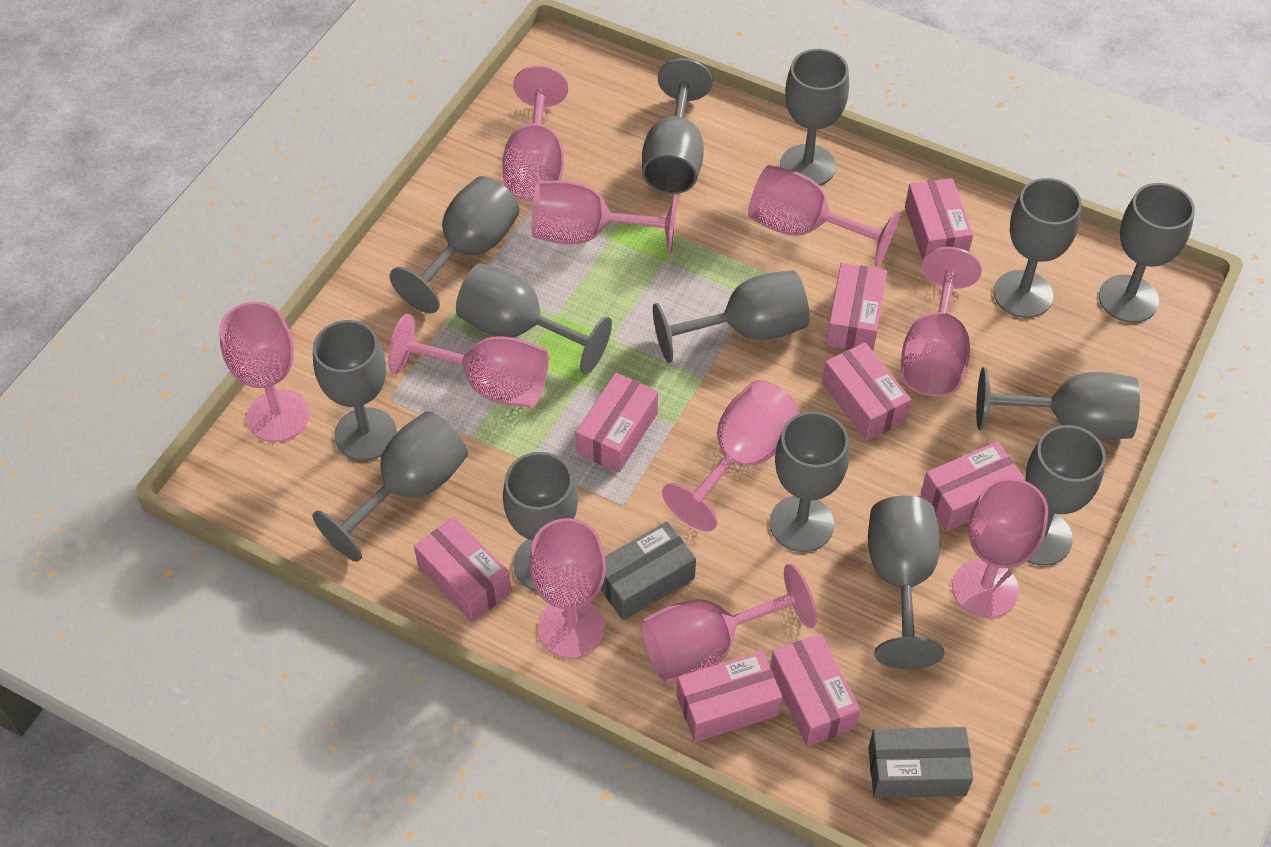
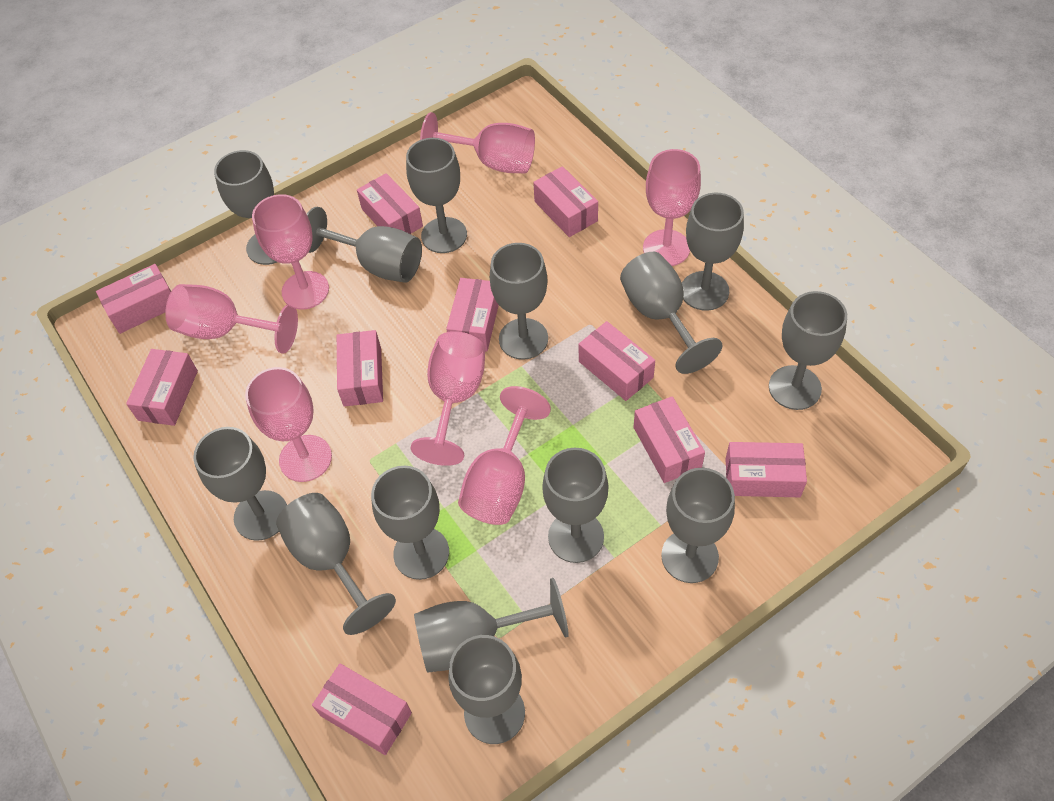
grey box: [600,522,696,620] [868,727,973,798] = 2 -> none = 0
pink box: [414,517,512,622] [575,373,658,473] [677,651,782,742] [770,634,860,747] [822,342,911,441] [826,263,887,351] [905,178,973,261] [921,441,1025,531] = 8 -> [96,264,171,334] [126,349,198,426] [312,664,412,755] [337,330,383,407] [357,173,423,234] [446,278,499,351] [533,166,598,237] [579,321,655,401] [634,396,705,483] [725,442,807,497] = 10
pink goblet: [219,302,309,442] [388,314,549,408] [502,65,568,202] [529,518,606,659] [532,180,677,253] [641,563,817,683] [662,380,800,532] [748,165,900,267] [901,247,982,396] [952,478,1048,618] = 10 -> [165,284,298,354] [245,367,332,482] [252,194,329,309] [410,331,485,466] [420,112,535,173] [458,386,551,525] [643,149,701,266] = 7

